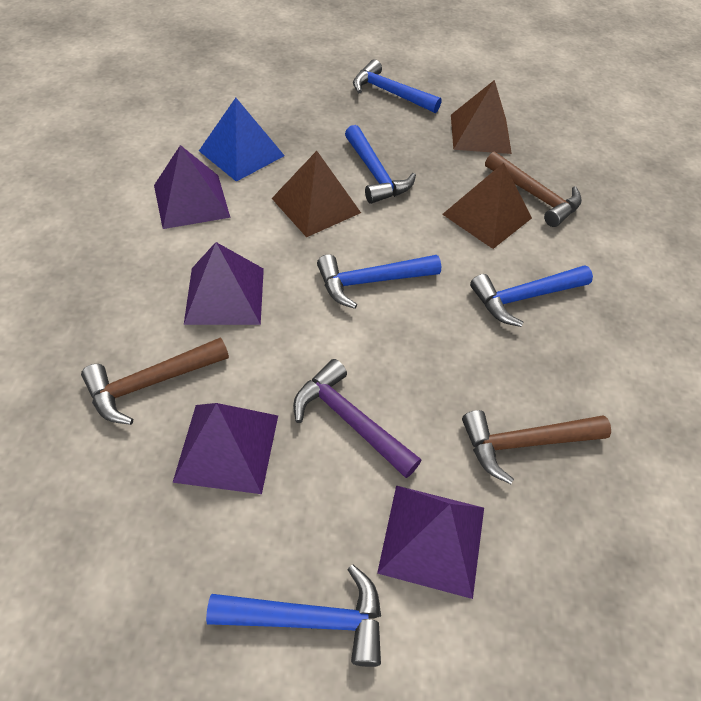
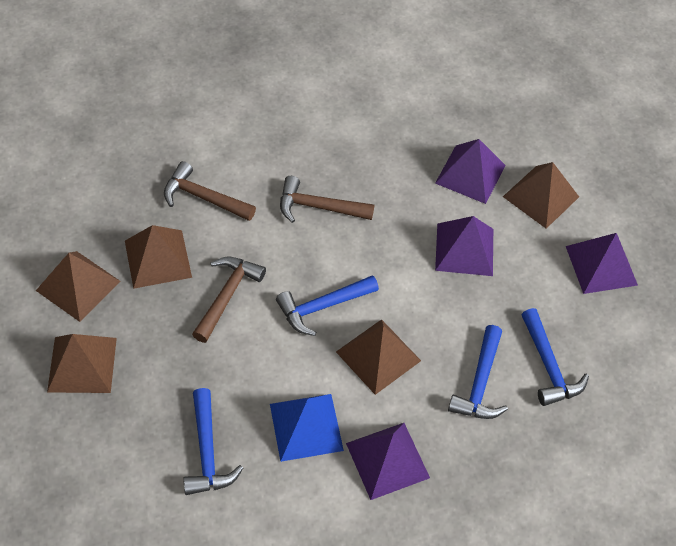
blue hammer: [206,565,381,667] [317,254,441,309] [345,125,416,204] [353,59,442,113] [470,265,593,327] = 5 -> [183,388,243,495] [276,275,379,336] [448,325,508,419] [521,308,589,406] = 4
brown pyramid: [271,151,361,237] [442,163,532,249] [451,80,512,154] = 3 -> [36,251,121,322] [47,334,117,393] [125,225,192,289] [336,319,421,395] [503,162,579,229] = 5
purple hammer: [293,359,421,478] = 1 -> none = 0

